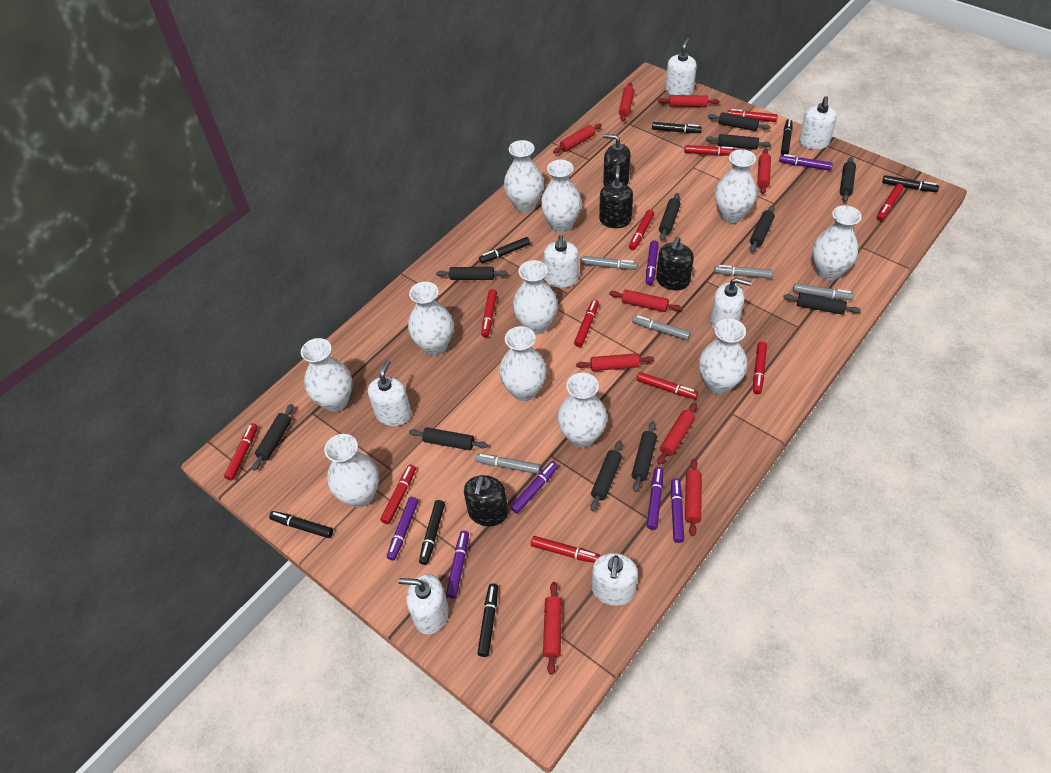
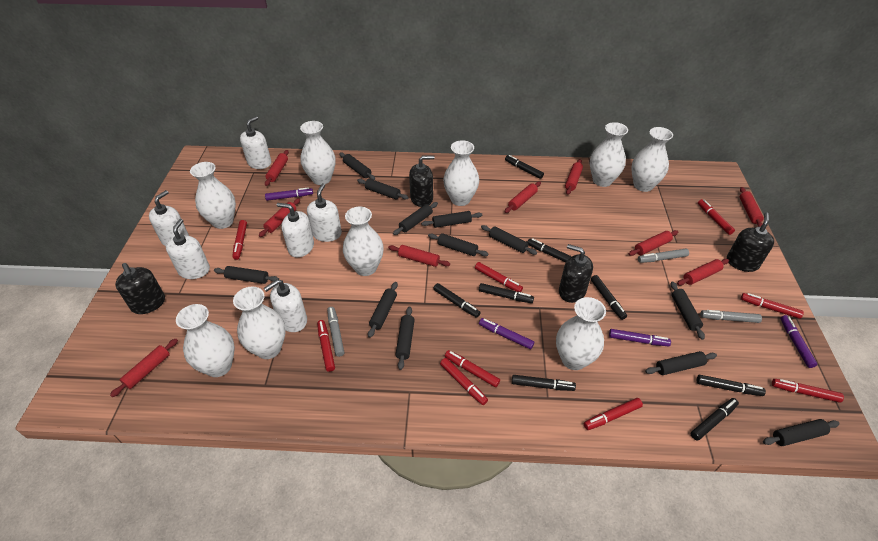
black marker: [269,511,333,538] [419,500,445,565] [477,584,498,657] [479,237,530,263] [652,122,702,133] [781,119,792,155] [882,175,939,192] = 7 -> [434,283,480,318] [479,283,534,303] [505,155,544,179] [512,375,576,391] [527,238,572,262] [591,275,627,320] [691,398,739,441] [697,375,766,396] = 8
black rolling pin: [252,404,294,471] [409,427,488,450] [436,267,507,280] [590,441,622,511] [632,421,657,492] [659,193,681,241] [706,134,771,150] [708,112,770,131] [750,205,775,252] [783,293,861,315] [840,157,856,202] = 11 -> [214,266,279,284] [339,152,375,180] [357,179,409,200] [368,282,398,338] [393,202,438,235] [395,307,415,370] [421,211,482,228] [428,233,488,256] [481,225,537,255] [645,351,717,375] [671,281,705,340] [763,419,840,446] = 12
grey marker: [476,454,541,474] [581,256,638,270] [632,315,691,340] [714,265,773,279] [793,283,854,300] = 5 -> [327,307,344,357] [638,249,689,263] [700,310,762,323] = 3
purple marker: [387,497,418,560] [446,531,469,599] [510,461,558,513] [646,240,659,285] [647,467,663,530] [671,478,684,543] [779,154,833,171] = 7 -> [265,187,313,201] [479,318,534,349] [609,329,671,346] [780,315,818,368] = 4
red marker: [224,423,258,481] [380,464,416,524] [481,289,497,337] [531,536,600,563] [574,299,599,347] [629,210,654,250] [637,372,698,399] [684,145,736,156] [728,109,778,122] [753,342,767,394] [877,184,904,221] = 11 -> [232,220,247,260] [317,320,335,372] [440,358,488,405] [445,350,500,387] [475,262,523,292] [584,398,643,430] [698,199,735,235] [741,293,804,319] [772,379,844,403] = 9
white soap dispenser: [368,360,411,426] [398,574,449,634] [544,235,579,288] [592,553,638,606] [665,38,697,95] [710,278,751,331] [799,96,837,150] = 7 -> [149,190,189,246] [166,219,210,279] [240,116,271,169] [264,279,307,332] [277,203,314,257] [307,184,342,242] = 6
white vase: [301,338,352,412] [324,434,379,507] [408,282,453,356] [499,326,546,401] [504,140,544,213] [513,260,557,335] [541,160,582,233] [558,373,607,448] [699,319,747,394] [715,149,757,223] [812,205,862,281] = 11 -> [176,304,235,377] [190,162,236,229] [233,287,286,359] [300,121,336,185] [343,207,384,276] [443,140,479,206] [556,297,606,370] [590,122,628,187] [631,127,673,192] = 9

